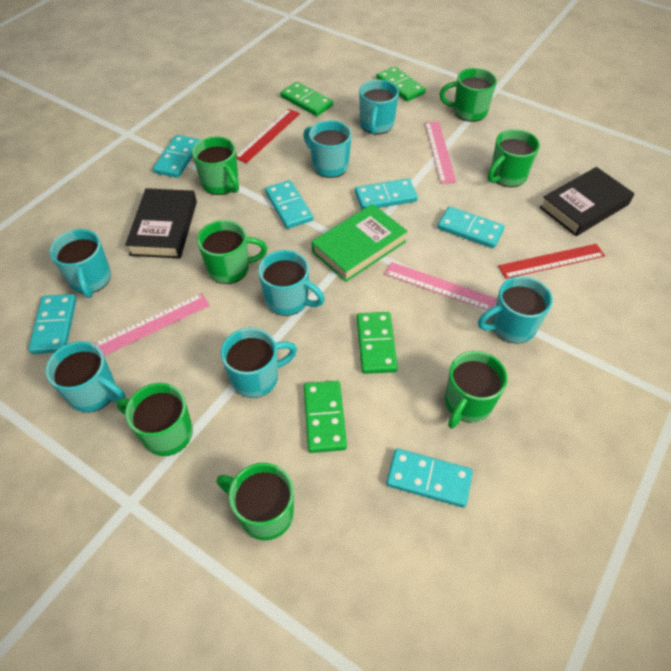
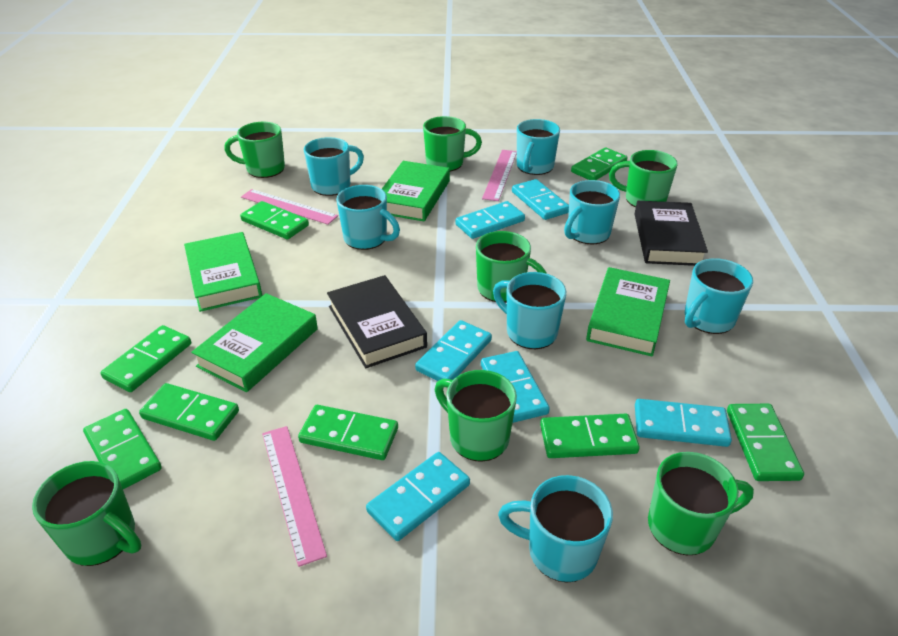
green book: [312,204,408,282] = 1 -> [184,232,262,312] [191,293,318,392] [382,161,450,221] [586,267,670,357] = 4
green domino: [280,82,333,116] [304,381,347,453] [357,312,398,374] [376,66,426,101] = 4 -> [83,409,162,489] [100,325,191,392] [139,383,239,441] [240,201,309,239] [298,405,398,460] [540,414,640,458] [571,147,627,180] [727,404,804,481] = 8
red ruler: [236,109,300,163] [498,244,605,279] = 2 -> none = 0

